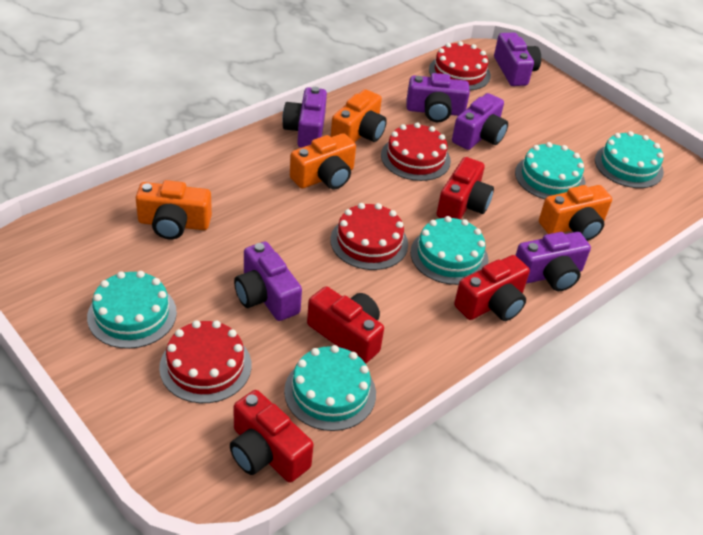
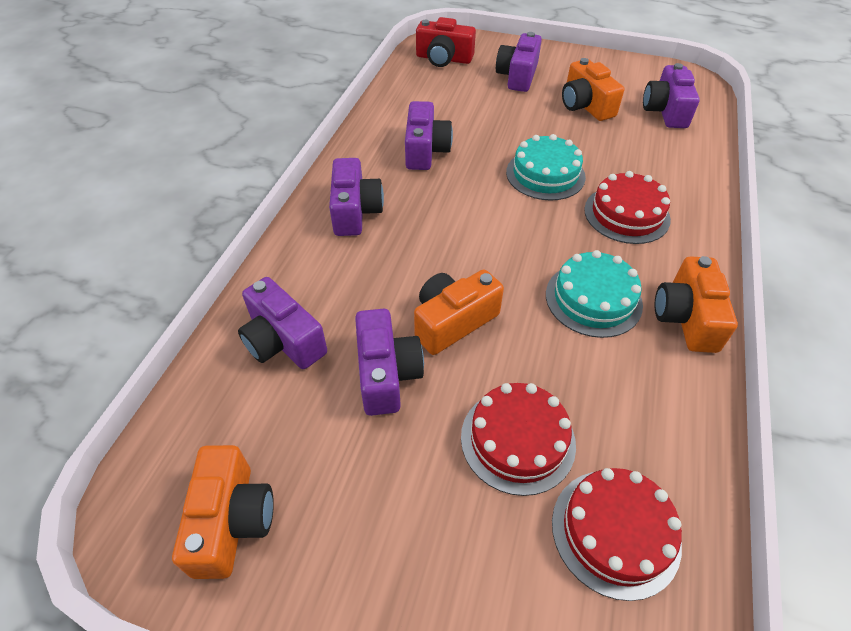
red cake: [159,320,251,403] [330,203,408,270] [381,122,451,181] [429,41,491,90] = 4 -> [461,383,576,496] [552,468,682,601] [584,171,671,244] = 3
red camera: [230,390,314,483] [307,286,384,364] [437,157,494,220] [454,255,530,321] = 4 -> [416,17,476,67] = 1
turquoise cake: [87,271,177,349] [284,345,376,431] [410,216,489,285] [515,142,585,199] [595,131,664,188] = 5 -> [506,134,586,201] [546,250,643,338] = 2

